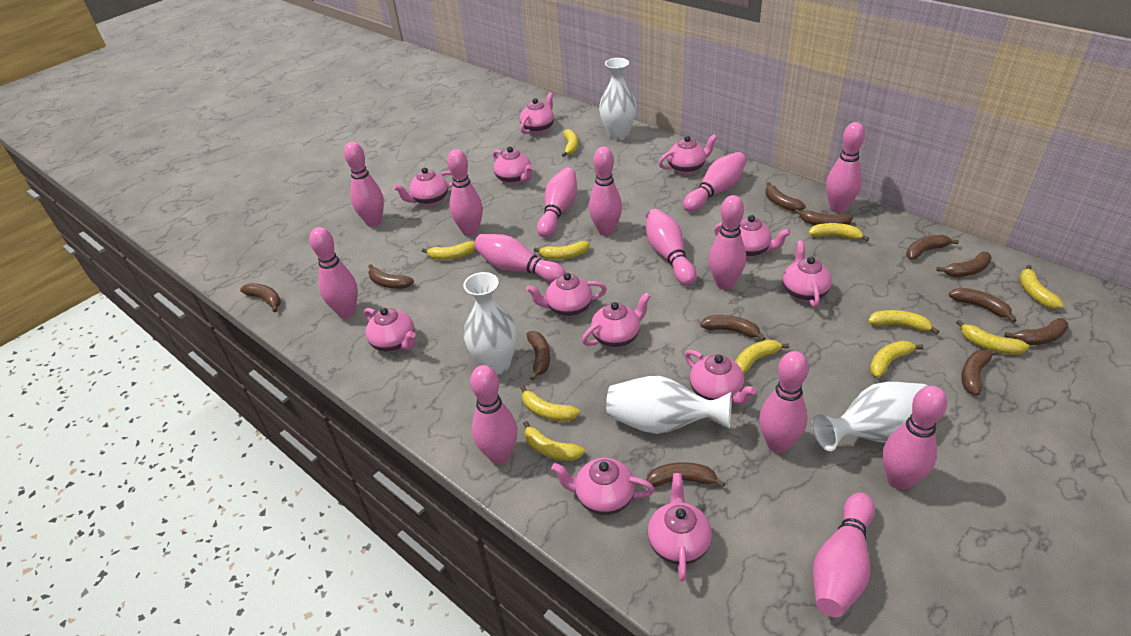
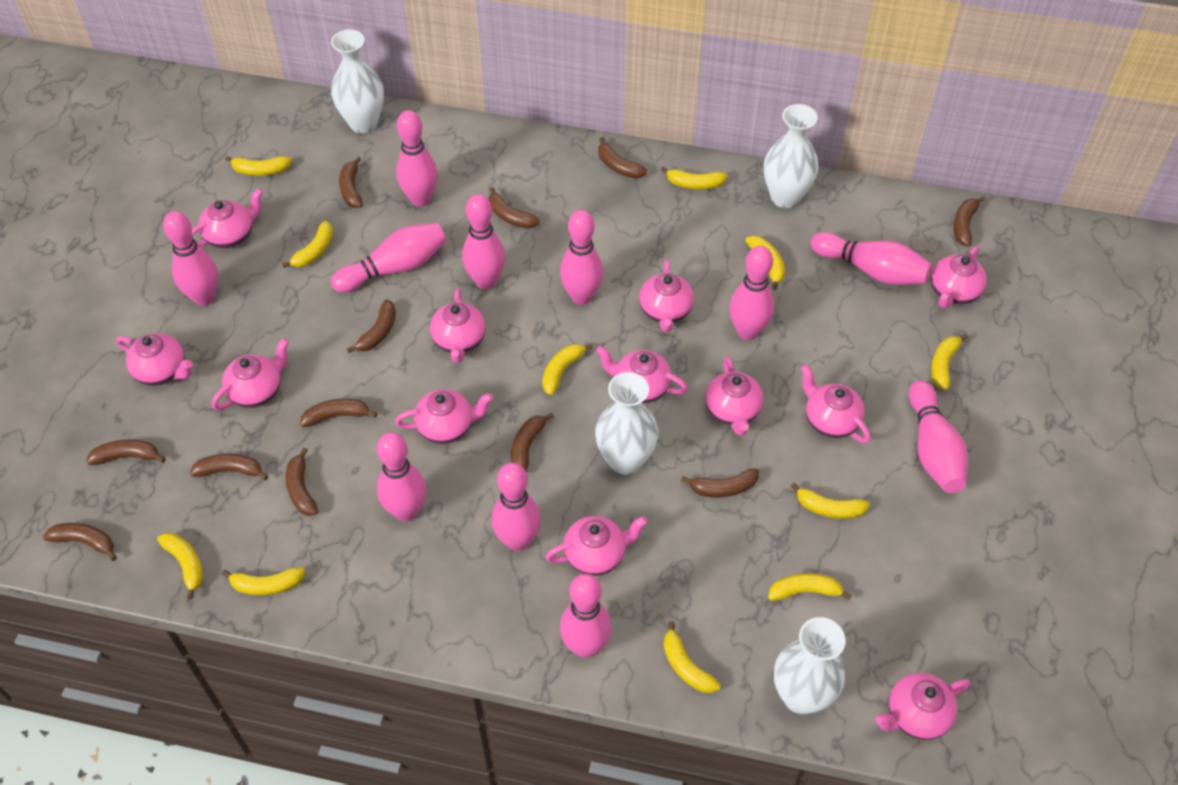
pink bowling pin: [309,227,358,318] [344,142,384,227] [447,149,483,237] [470,365,517,464] [474,234,566,283] [537,168,577,238] [589,147,622,236] [646,209,697,286] [683,152,746,212] [709,195,746,290] [759,351,809,453] [813,492,875,617] [826,122,865,213] [883,386,947,490] = 14 -> [163,211,218,306] [331,223,447,293] [377,432,426,522] [396,110,438,207] [462,194,505,289] [492,463,541,551] [560,210,603,305] [560,574,612,658] [730,246,774,340] [811,232,932,285] [909,380,968,493] = 11

